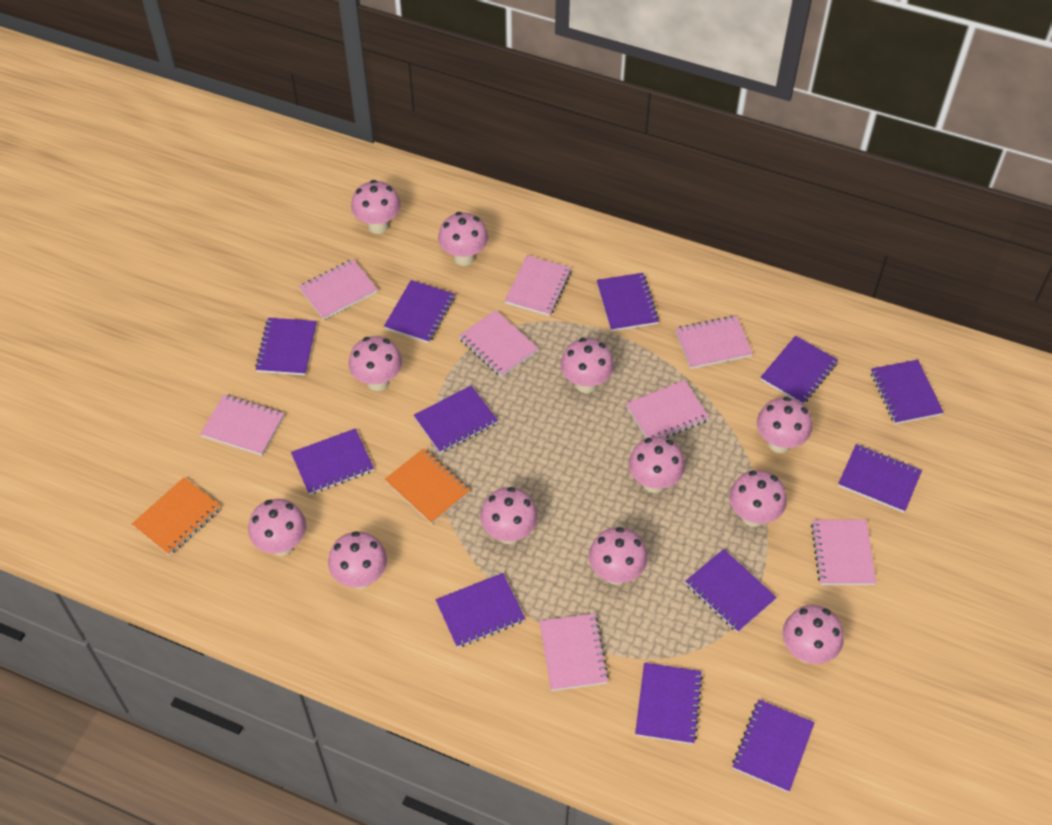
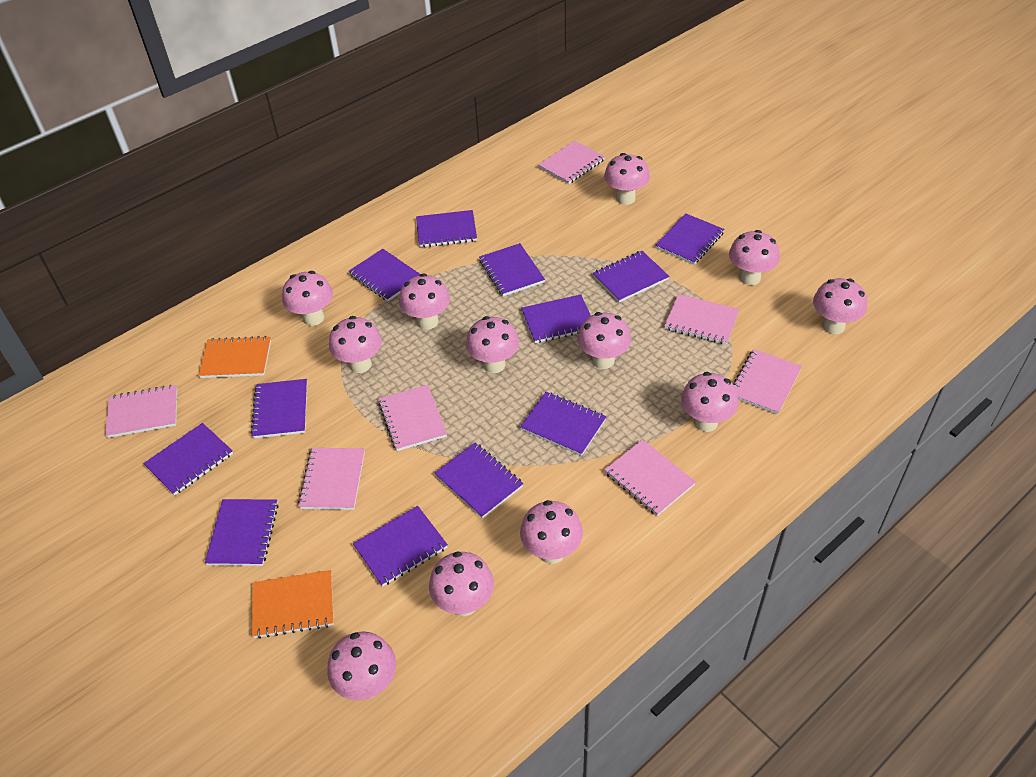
pink notebook: [200,394,284,456] [299,259,378,320] [459,310,539,377] [505,255,571,316] [539,613,609,691] [626,380,710,438] [675,316,753,369] [811,520,876,585] = 8 -> [105,385,177,438] [298,448,365,510] [378,385,447,451] [539,141,605,184] [604,440,696,516] [664,294,740,345] [733,349,802,415] = 7

